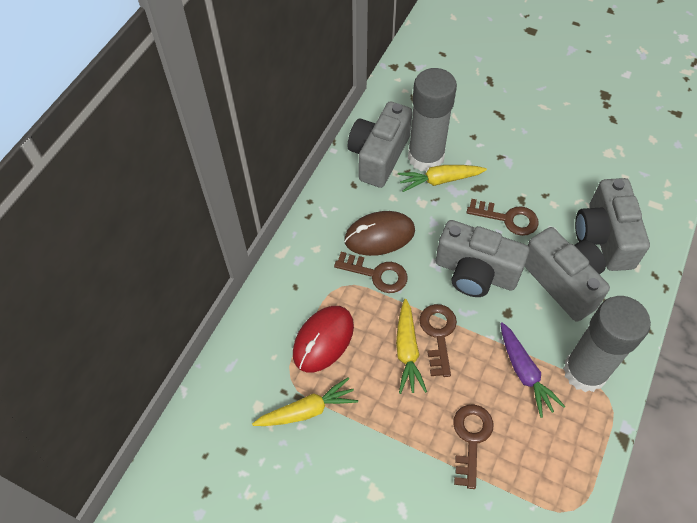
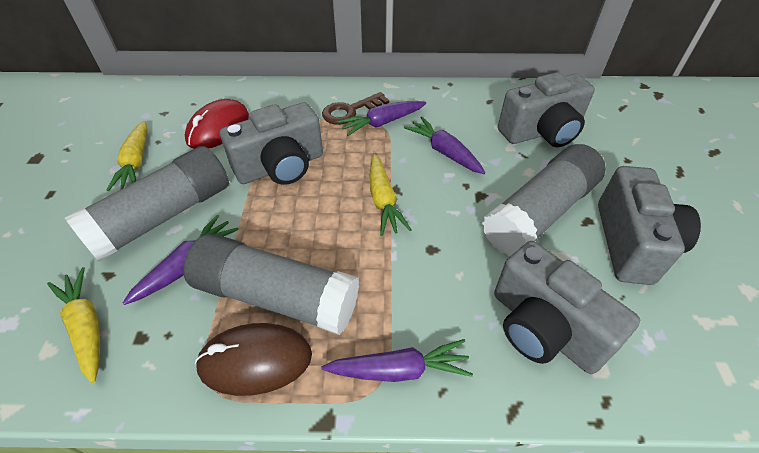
brown key: [334,252,408,293] [419,304,457,377] [453,404,493,489] [467,199,539,236] = 4 -> [322,92,389,125] = 1
grey glue stick: [408,68,457,172] [563,296,651,392] = 2 -> [65,146,229,261] [183,233,359,335] [482,144,606,256] = 3
purple carrot: [500,322,565,418] = 1 -> [123,215,238,305] [321,339,473,382] [337,101,426,136] [404,117,485,174] = 4

